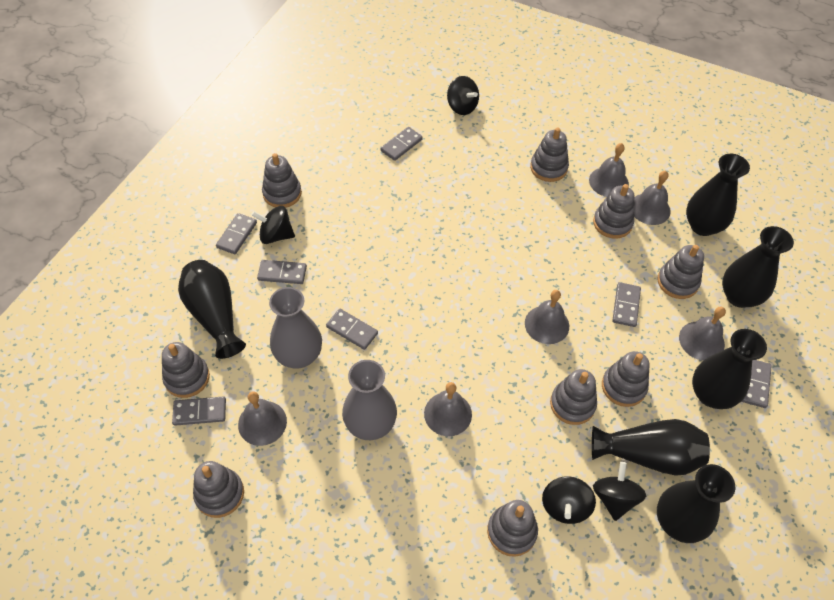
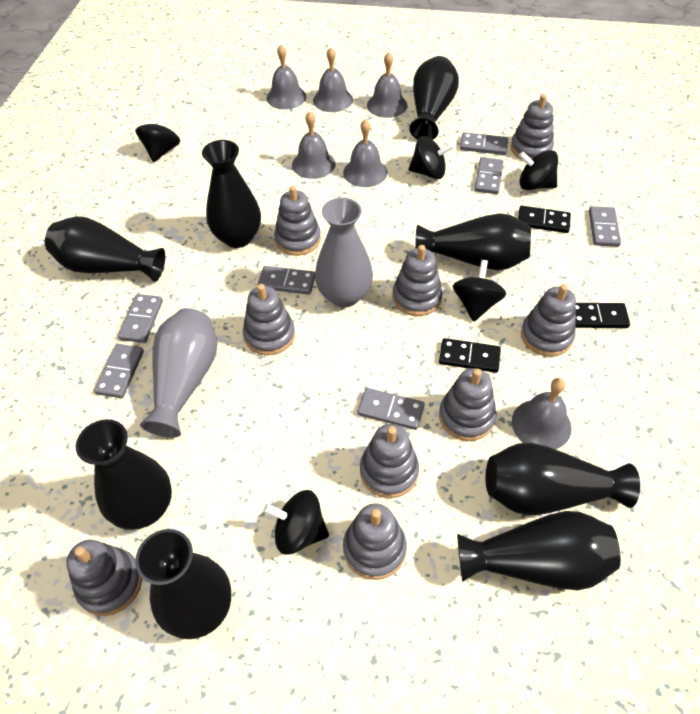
black domino: none = 0 -> [439,338,501,373] [518,206,571,233] [575,303,630,328] = 3
black spinning top: [251,206,295,244] [447,76,479,115] [542,476,596,524] [593,462,646,521] = 4 -> [135,111,180,162] [263,490,329,555] [409,136,454,179] [453,260,506,322] [519,150,558,190] = 5
black vase: [178,260,246,359] [592,419,710,476] [657,464,735,543] [686,154,750,236] [692,329,767,409] [722,226,794,308] = 6 -> [45,216,165,282] [76,419,172,530] [135,529,231,639] [202,140,261,248] [409,56,459,140] [415,213,531,270] [457,511,621,590] [486,443,640,515] = 8

